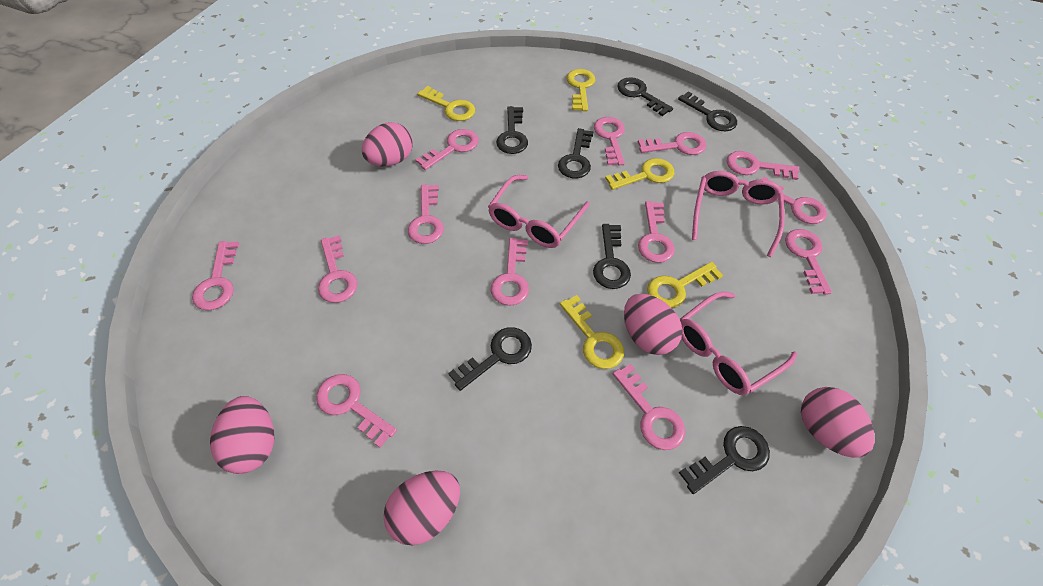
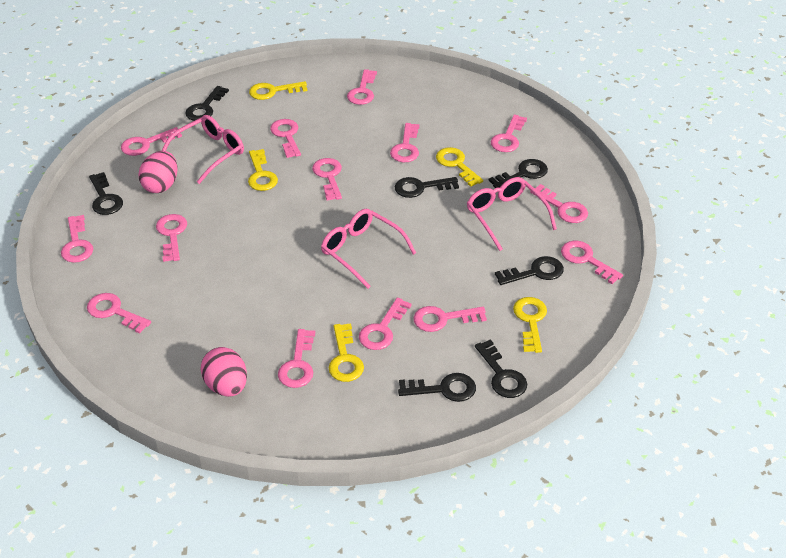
pink egg: [210,396,274,474] [362,122,413,166] [383,471,460,546] [624,294,683,355] [801,387,875,458] = 5 -> [138,151,177,193] [200,347,247,397] = 2
pink key: [192,241,239,310] [316,374,397,448] [318,235,358,303] [408,184,444,244] [415,129,479,170] [491,238,529,306] [594,117,625,165] [613,364,685,450] [638,132,706,155] [638,201,675,263] [727,151,799,180] [762,176,827,224] [785,229,832,295] = 13 -> [61,215,93,263] [87,293,151,333] [121,127,182,156] [156,214,187,262] [270,119,301,158] [278,329,315,388] [312,158,342,201] [347,69,377,105] [359,298,412,350] [390,123,419,163] [413,306,487,332] [490,114,527,152] [530,184,588,223] [561,240,623,284] = 14

